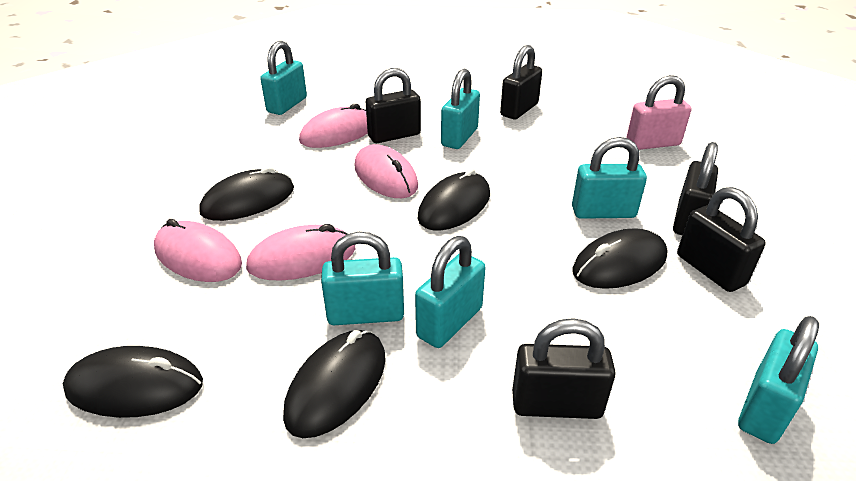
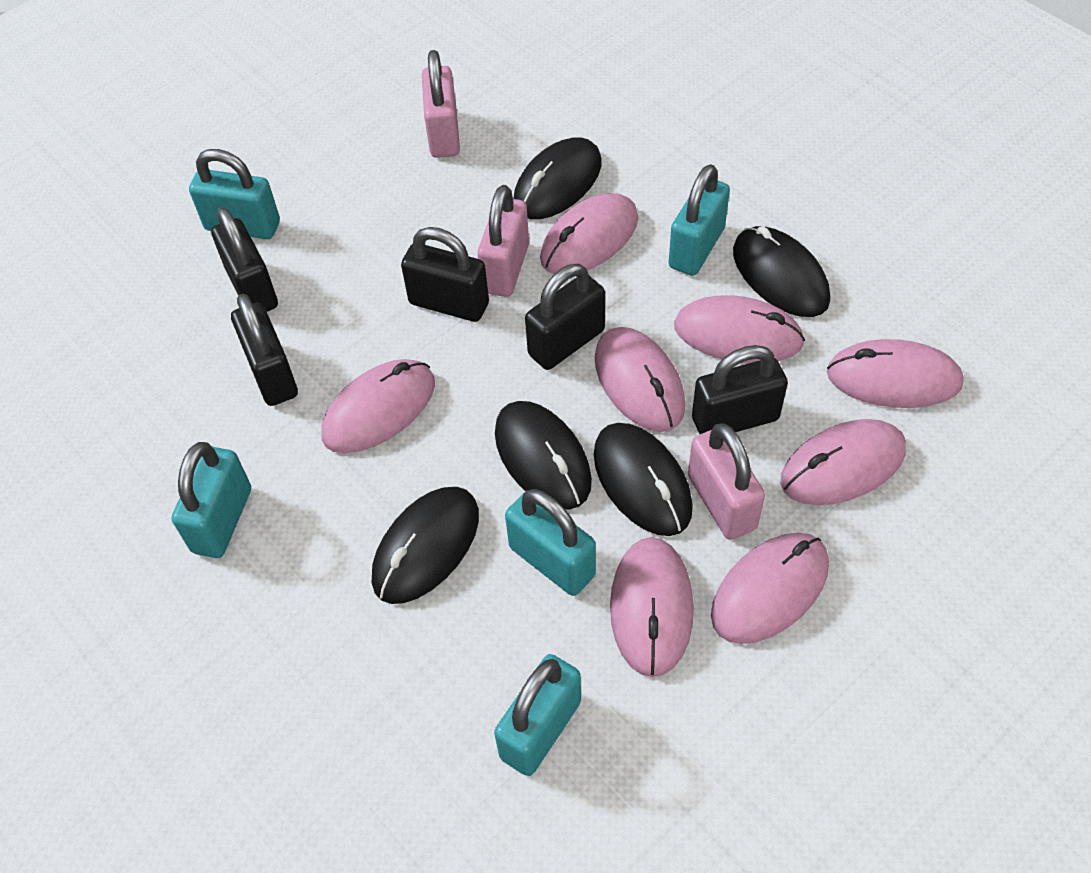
pink mouse: [154,219,242,282] [246,224,355,281] [299,104,368,148] [354,144,418,198] = 4 -> [322,359,435,453] [540,193,638,274] [595,327,685,432] [610,537,694,677] [674,295,805,364] [711,533,829,644] [780,419,906,505] [827,339,963,408] = 8
pink padlock: [626,75,691,150] = 1 -> [422,50,460,158] [477,185,529,297] [688,423,765,540] = 3
turquoise padlock: [260,41,307,115] [321,232,404,325] [415,236,486,348] [441,69,480,149] [572,137,647,219] [738,316,819,444] = 6 -> [172,442,251,558] [189,149,280,239] [494,654,581,776] [505,489,596,596] [669,164,730,276] = 5

